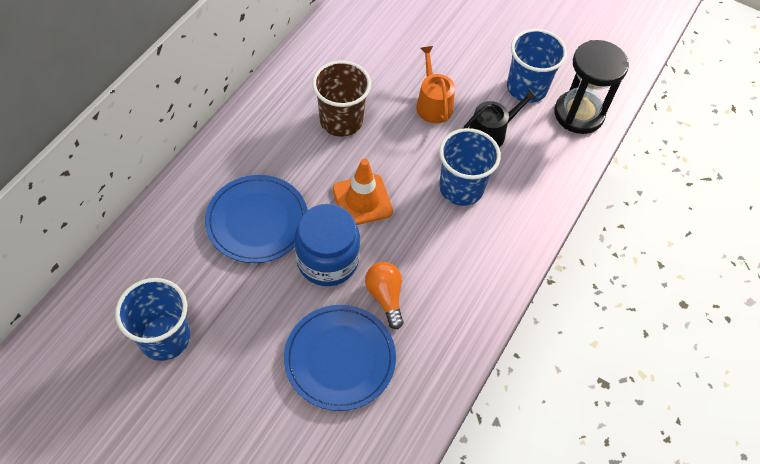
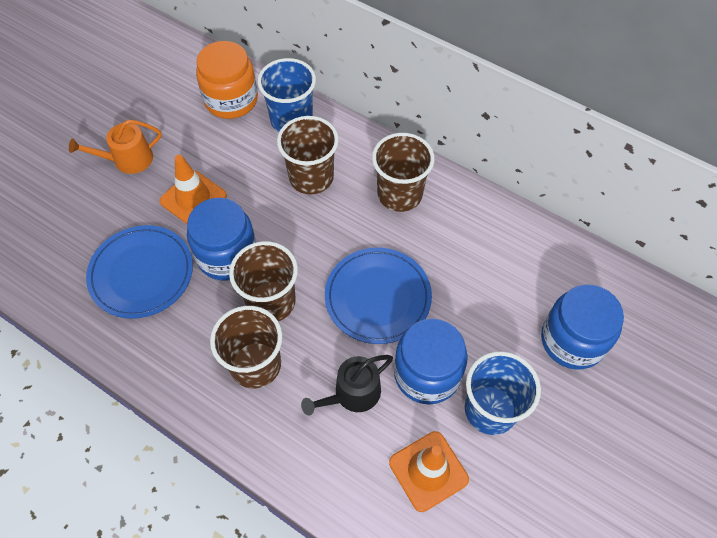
black hourglass: [554,40,629,134] = 1 -> none = 0
blue cup: [115,278,190,361] [439,128,501,206] [507,29,567,103] = 3 -> [257,58,316,132] [465,351,541,435] = 2
blue jar: [294,204,360,286] = 1 -> [187,198,256,281] [394,319,468,404] [541,284,624,369] = 3
brown cup: [312,61,371,137] = 1 -> [210,306,283,389] [229,241,298,321] [277,116,339,194] [372,133,435,212] = 4
orange jar: none = 0 -> [196,41,258,119] = 1
orange light bulb: [365,262,404,329] = 1 -> none = 0
orange traffic cone: [333,159,393,225] = 1 -> [159,155,227,224] [389,431,469,512] = 2

